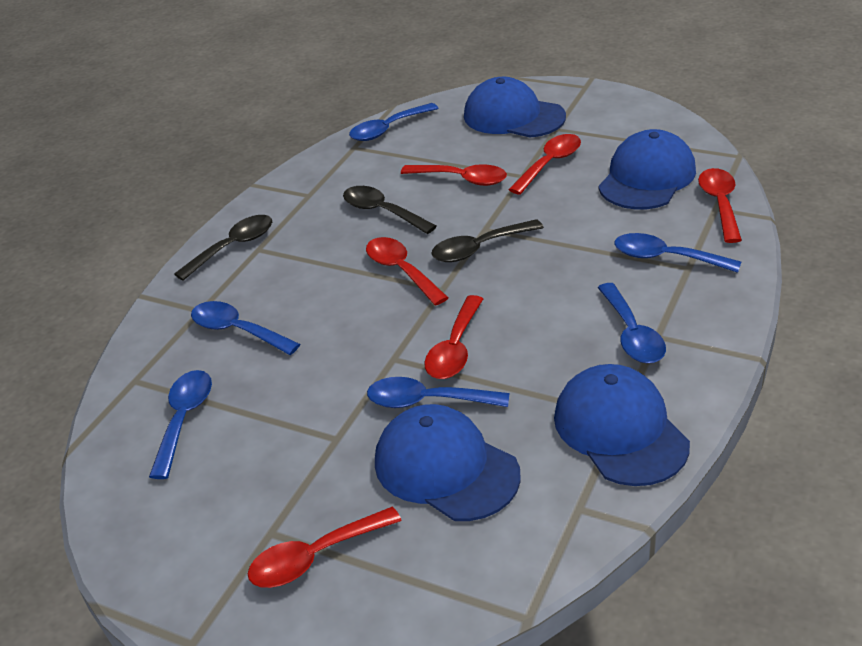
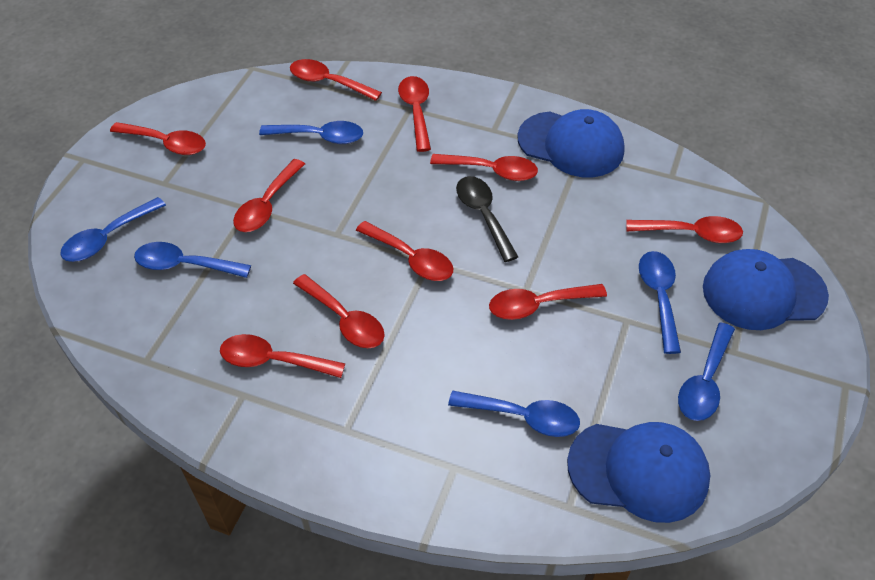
black spoon: [174,215,272,281] [343,186,437,234] [431,219,544,262] = 3 -> [456,176,518,262] = 1
blue cap: [375,404,521,521] [464,77,566,138] [554,364,690,486] [598,129,696,209] = 4 -> [517,109,625,178] [567,422,711,523] [703,249,829,330] = 3
red spoon: [248,506,402,588] [366,237,448,305] [401,164,507,186] [424,295,483,379] [508,134,581,195] [698,168,742,243] = 6 -> [110,122,206,155] [220,334,345,378] [233,159,305,232] [290,59,382,101] [293,274,385,348] [356,221,453,281] [398,76,431,152] [430,154,538,181] [489,284,607,320] [626,216,743,243] = 10

